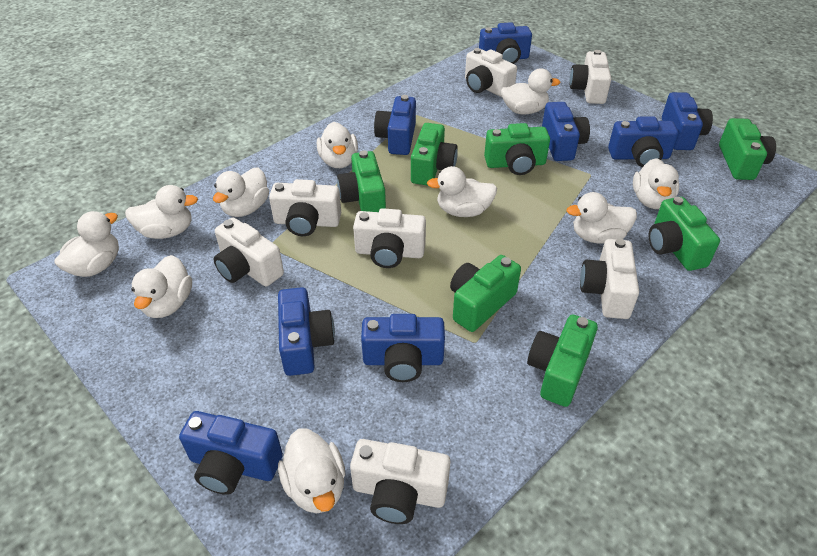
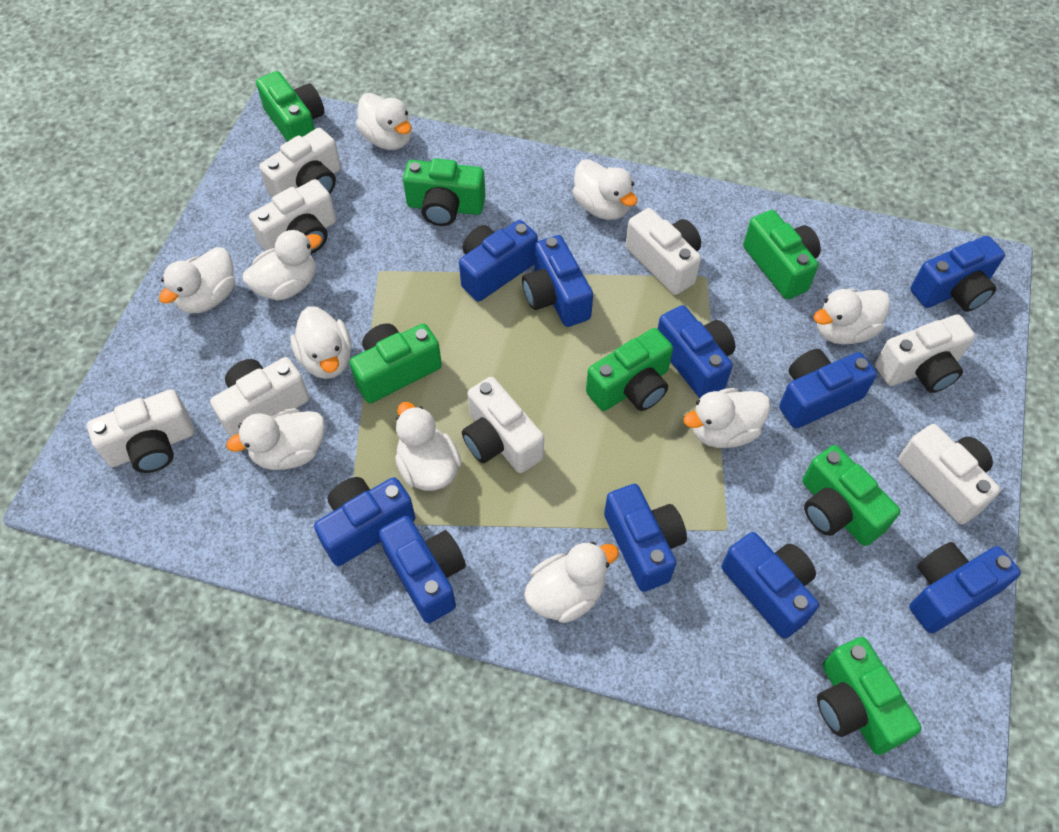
blue camera: [179,411,283,495] [278,287,335,376] [361,314,445,382] [374,95,416,155] [479,22,532,64] [542,102,590,161] [608,116,678,167] [662,92,713,150] = 8 -> [314,477,415,566] [379,516,466,623] [459,220,538,301] [522,235,593,327] [604,484,687,592] [658,305,735,398] [722,532,819,639] [779,349,877,429] [909,542,1021,633] [910,236,1005,312] = 10
white camera: [214,218,284,287] [269,179,341,236] [350,439,450,524] [353,208,426,268] [465,48,517,97] [570,50,611,104] [580,239,639,319] = 7 -> [87,389,195,473] [210,357,309,438] [249,179,336,254] [259,128,341,197] [462,377,544,473] [625,208,701,295] [875,314,975,393] [898,424,1000,524] = 8

